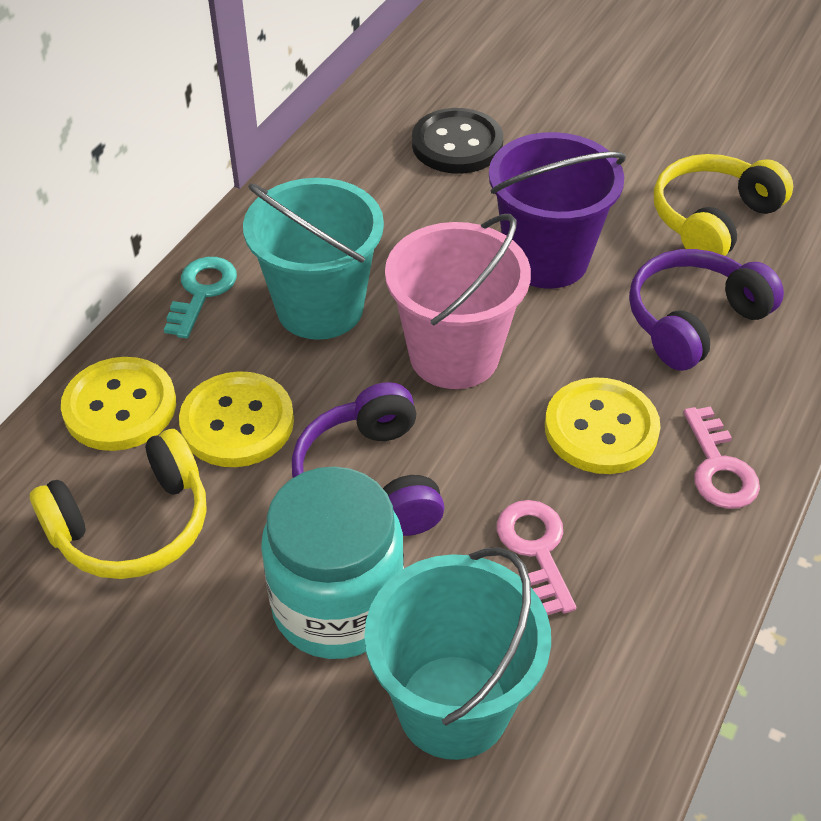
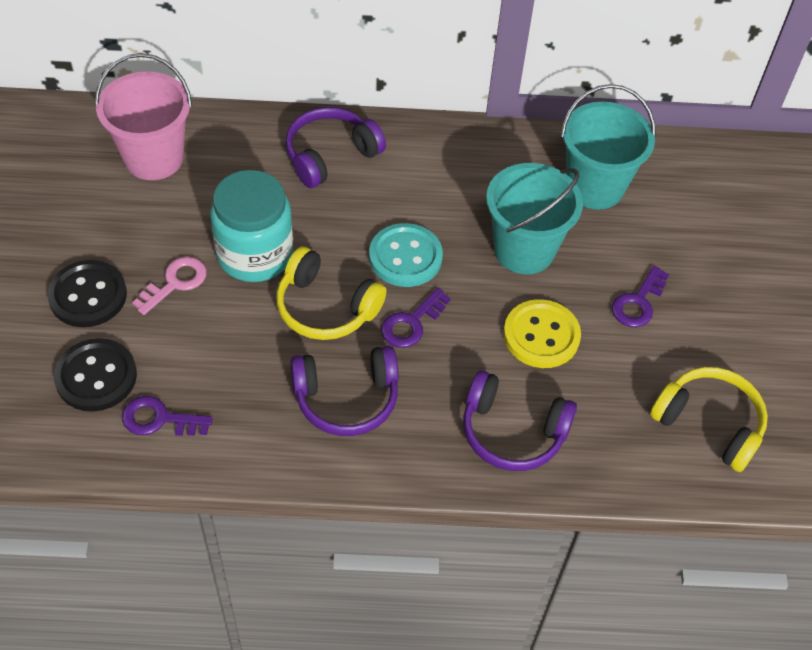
black button: [412,108,503,174] = 1 -> [47,260,127,327] [54,338,137,412] = 2
pink key: [497,500,576,615] [684,407,760,509] = 2 -> [132,257,207,315] = 1
purple bucket: [489,132,626,289] = 1 -> none = 0
purple headphones: [292,382,445,536] [629,249,784,371] = 2 -> [285,107,386,188] [290,346,399,436] [463,370,577,471] = 3
purple key: none = 0 -> [122,396,213,436] [381,288,451,348] [612,266,669,327] = 3
turquoise button: none = 0 -> [369,223,443,287] = 1
turquoise key: [164,257,237,339] = 1 -> none = 0
yellow button: [61,357,176,451] [179,371,294,467] [545,377,661,474] = 3 -> [503,299,581,368] = 1

